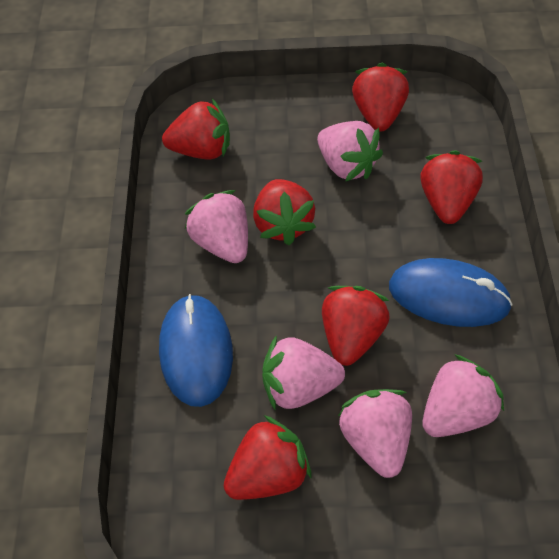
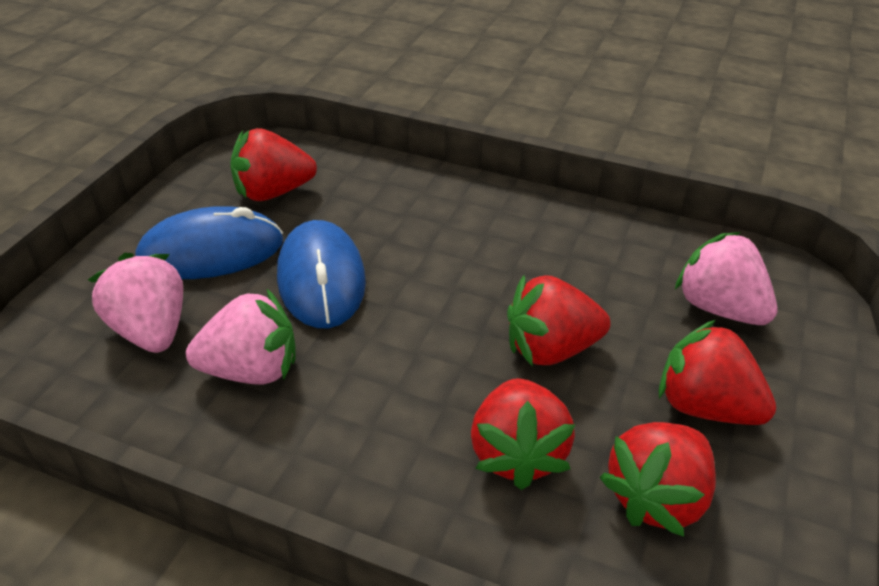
pink strawberry: [185,190,248,263] [262,335,345,411] [317,121,383,182] [338,389,412,478] [422,354,504,437] = 5 -> [88,253,183,353] [186,289,296,385] [675,232,777,325] = 3
red strawberry: [162,99,230,159] [224,415,311,500] [253,179,316,245] [322,286,390,366] [352,63,409,131] [420,150,483,224] = 6 -> [230,128,317,201] [471,378,575,490] [507,275,611,366] [599,422,716,537] [659,320,776,425] = 5

